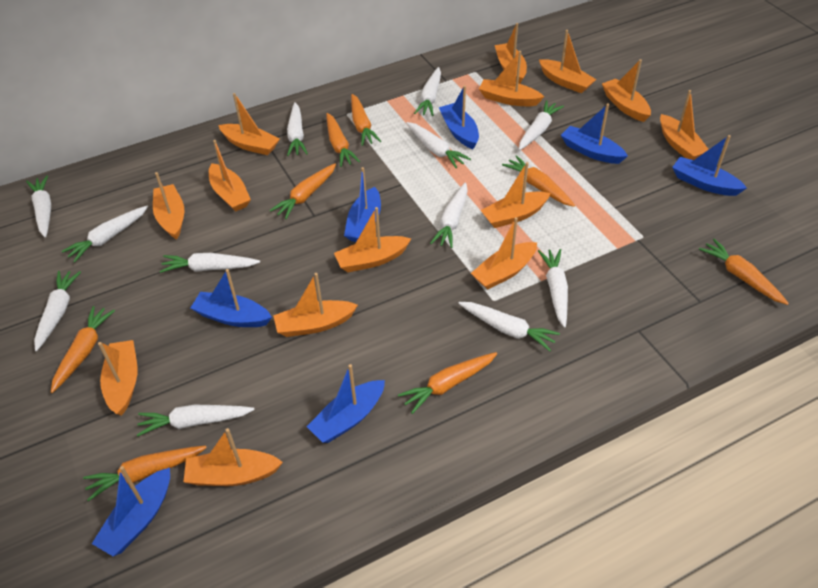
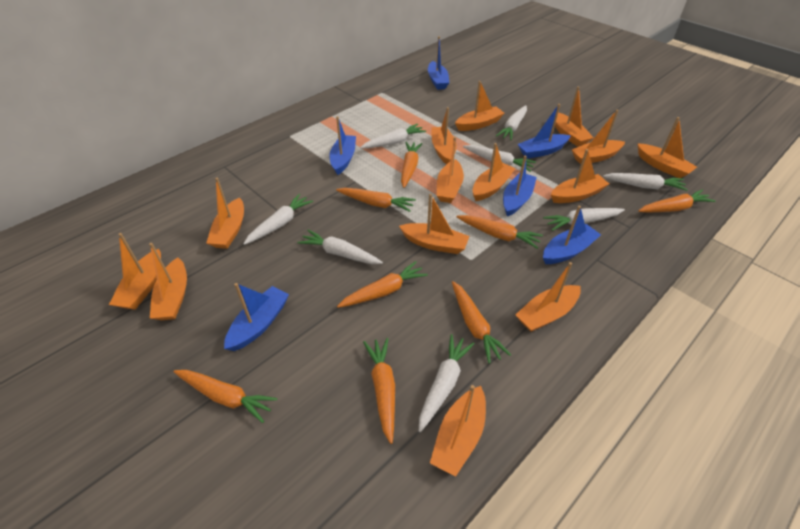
blue boat: [92,466,170,556] [191,269,272,327] [307,364,385,443] [344,167,381,242] [439,85,479,149] [561,104,628,164] [672,135,747,196] = 7 -> [224,283,289,351] [329,116,356,175] [428,36,450,90] [503,156,537,217] [518,104,571,159] [543,206,601,264] = 6
white carrot: [26,176,51,237] [34,271,81,351] [61,206,148,263] [137,405,255,436] [160,253,260,273] [287,102,308,156] [406,122,471,168] [414,67,441,116] [430,182,468,248] [458,302,560,351] [519,100,564,150] [538,249,568,327] = 12 -> [243,194,313,245] [297,230,383,264] [360,124,426,149] [419,334,475,432] [463,145,536,172] [496,105,527,140] [543,208,625,231] [603,173,688,191] = 8

